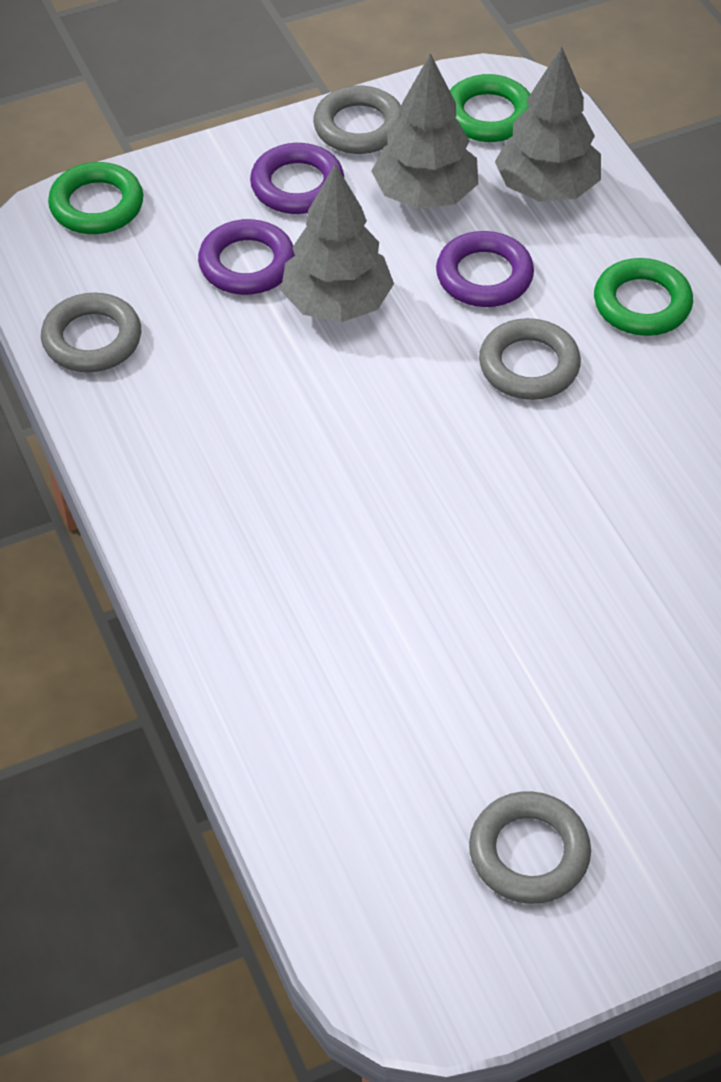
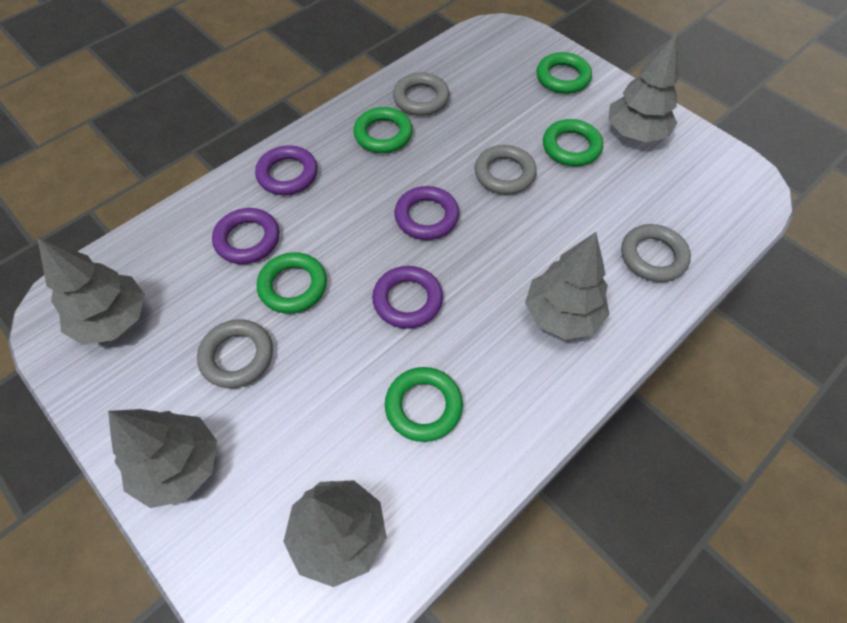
green ring: [48,162,143,234] [450,74,530,142] [594,258,693,336] = 3 -> [257,252,327,314] [353,107,413,153] [385,367,463,442] [536,52,592,94] [543,119,603,166] = 5
grey tree: [281,164,394,322] [371,53,478,209] [495,47,601,202] = 3 -> [37,237,145,345] [108,409,217,508] [283,481,387,587] [525,232,610,340] [608,33,679,142] = 5
purple ring: [198,219,295,295] [250,143,344,214] [436,231,534,307] = 3 -> [212,208,279,264] [255,145,318,195] [372,266,443,329] [394,186,459,240] = 4

